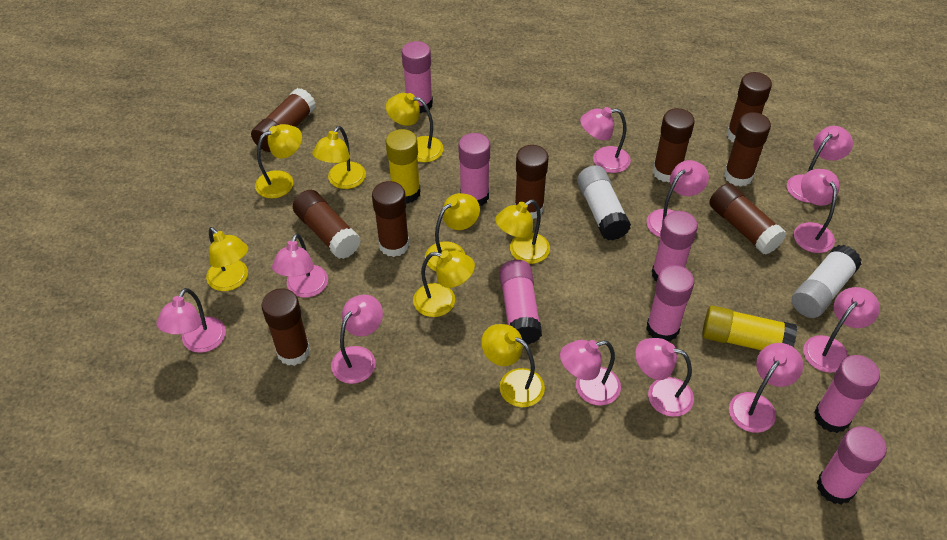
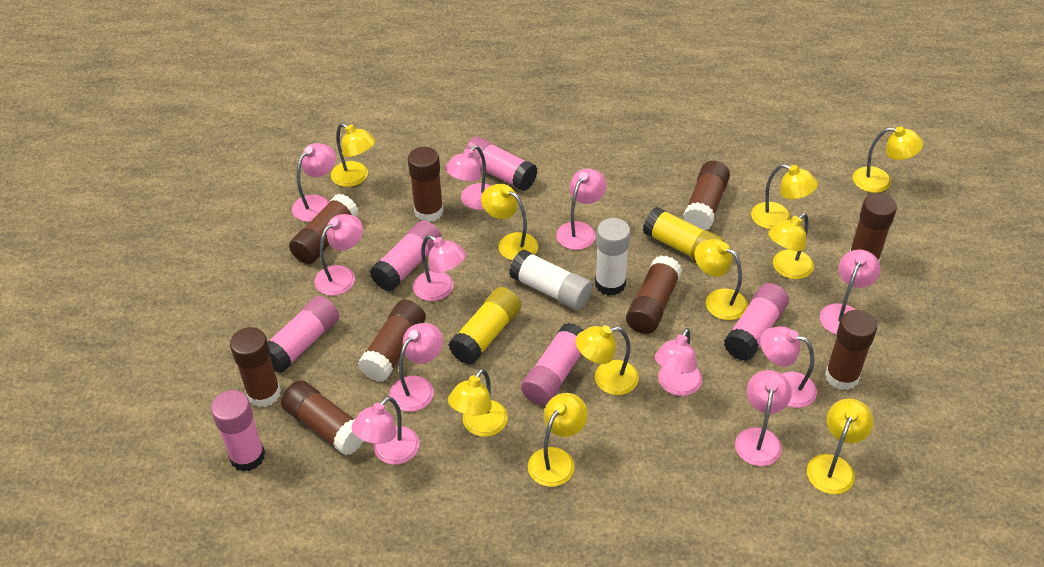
pink glue stick: [401,41,433,113] [458,133,490,206] [499,260,542,344] [646,265,694,341] [652,211,698,282] [814,355,880,433] [817,426,887,505] = 7 -> [211,390,265,471] [268,296,339,373] [370,220,442,292] [465,137,538,191] [521,323,584,406] [724,283,789,361] = 6
yellow lamp: [206,227,248,291] [255,124,302,199] [312,126,366,189] [386,93,444,162] [413,250,475,317] [425,193,480,271] [481,324,545,407] [495,200,550,264] = 8 -> [331,123,376,187] [448,369,508,437] [481,184,538,261] [528,393,588,487] [576,325,639,395] [695,239,748,320] [751,164,818,229] [768,213,814,279] [807,399,874,495] [853,126,923,193] = 10

